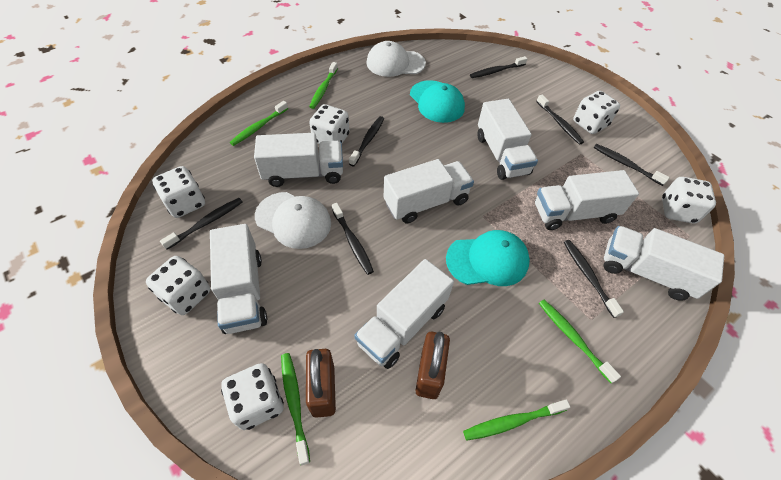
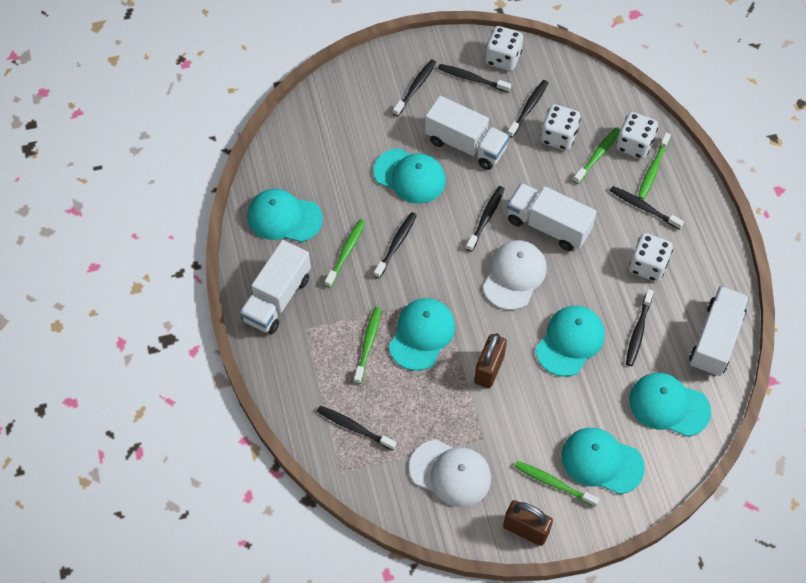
black toothbrush: [160,198,242,250] [332,203,374,275] [349,116,384,166] [470,56,527,78] [536,95,584,145] [564,240,624,318] [594,144,670,186] = 7 -> [317,406,396,450] [374,212,417,278] [393,59,436,116] [438,64,511,93] [466,186,505,252] [507,80,548,138] [610,186,684,230] [626,289,654,366] = 8
turquoise cap: [410,80,465,123] [446,230,530,286] = 2 -> [247,189,323,242] [373,148,446,204] [389,298,455,371] [536,306,605,377] [562,428,645,494] [629,373,711,437] = 6
white dice: [146,256,211,315] [152,166,205,218] [221,363,284,430] [309,104,350,144] [573,91,620,134] [662,177,716,223] = 6 -> [485,26,523,71] [540,104,581,150] [616,112,658,159] [629,233,673,282] = 4
white truck: [210,224,267,334] [254,133,343,187] [354,259,454,369] [384,159,474,224] [477,99,538,180] [535,170,639,230] [604,226,724,301] = 7 -> [239,240,311,334] [425,96,510,170] [507,183,597,251] [689,286,749,376] = 4

